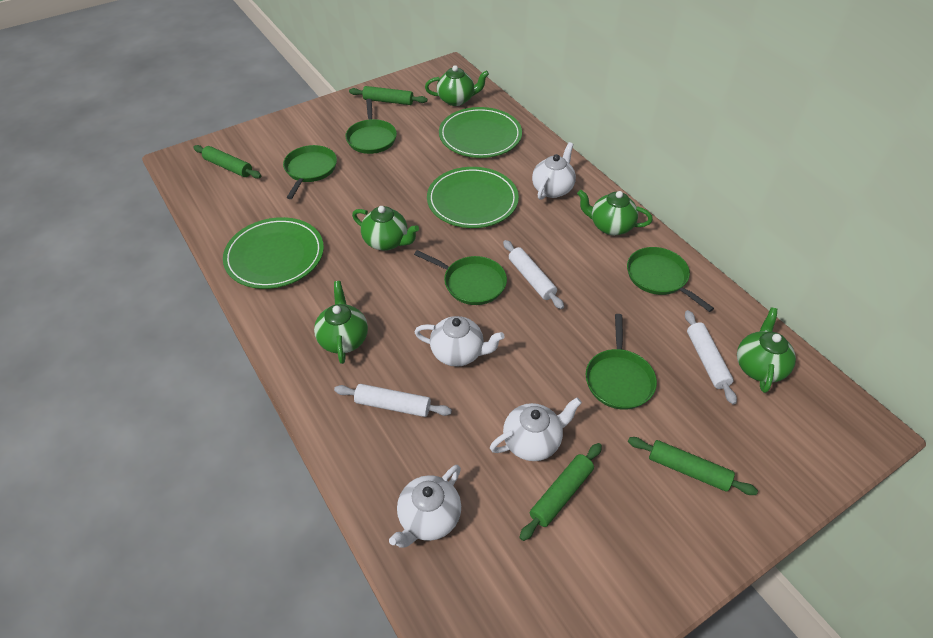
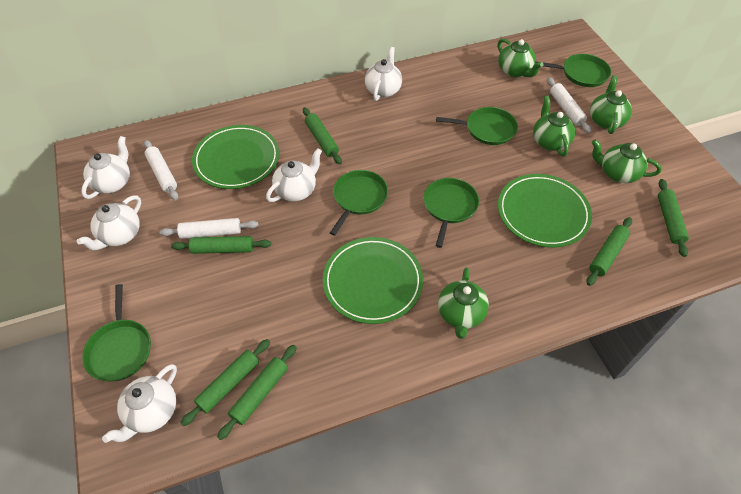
green rolling pin: [193,145,261,179] [349,86,428,105] [519,443,602,541] [628,437,758,495] = 4 -> [171,236,271,254] [181,339,270,426] [217,345,297,440] [303,107,342,164] [587,217,632,286] [658,179,689,257] = 6
white teapot: [389,465,461,548] [414,316,505,367] [490,397,582,461] [532,142,576,200] = 4 -> [77,195,141,250] [81,136,130,199] [102,364,177,443] [266,148,322,202] [365,47,402,101] = 5

